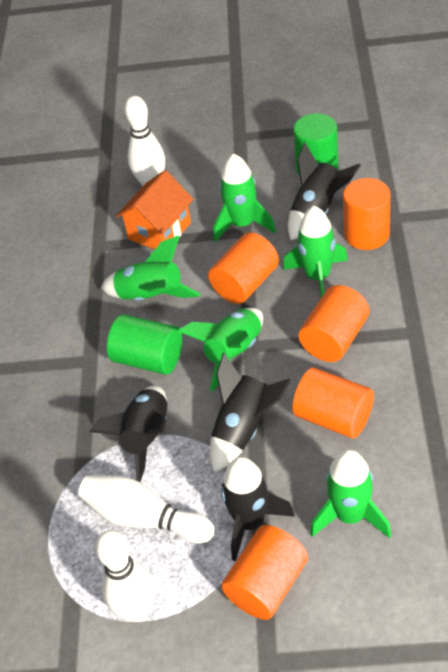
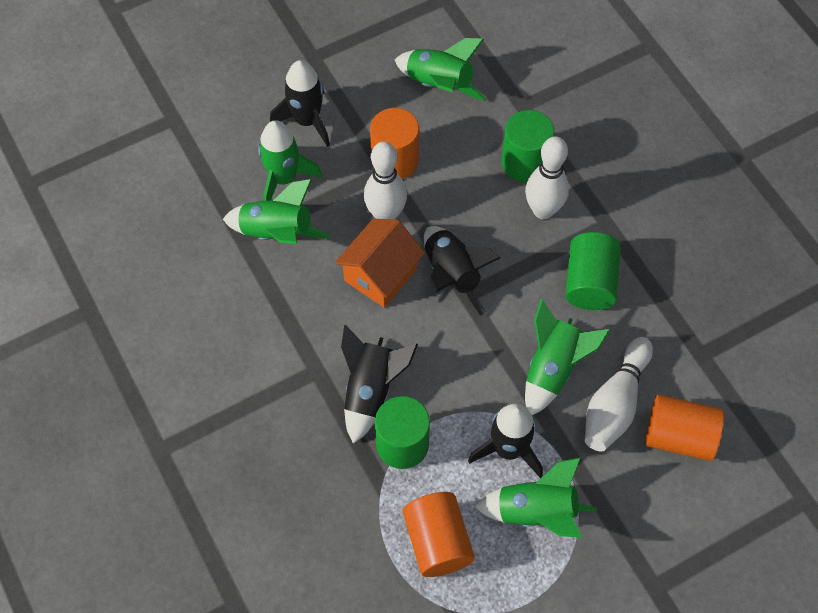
green cylinder: [107,314,182,375] [293,113,338,175] = 2 -> [375,396,430,469] [501,110,554,182] [565,232,621,310] = 3
orange cylinder: [208,232,279,304] [221,525,308,620] [292,367,374,438] [298,285,369,362] [343,178,390,250] = 5 -> [370,108,419,179] [403,492,475,577] [645,394,724,461] = 3

